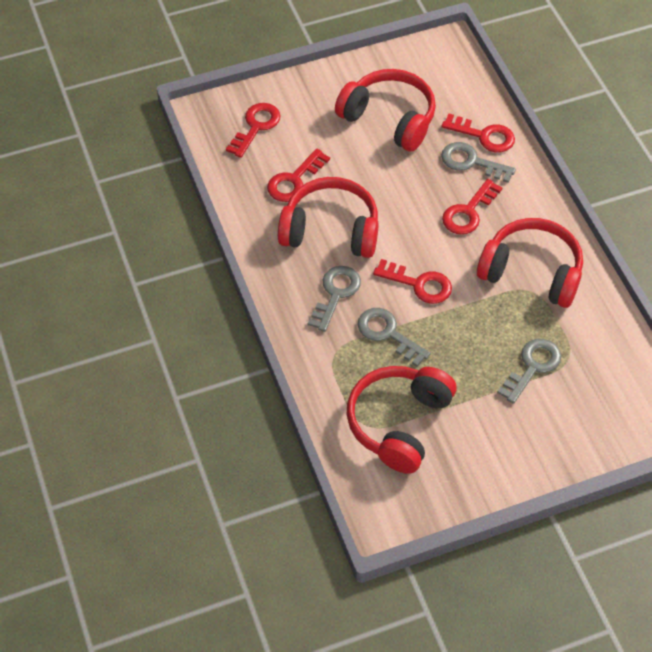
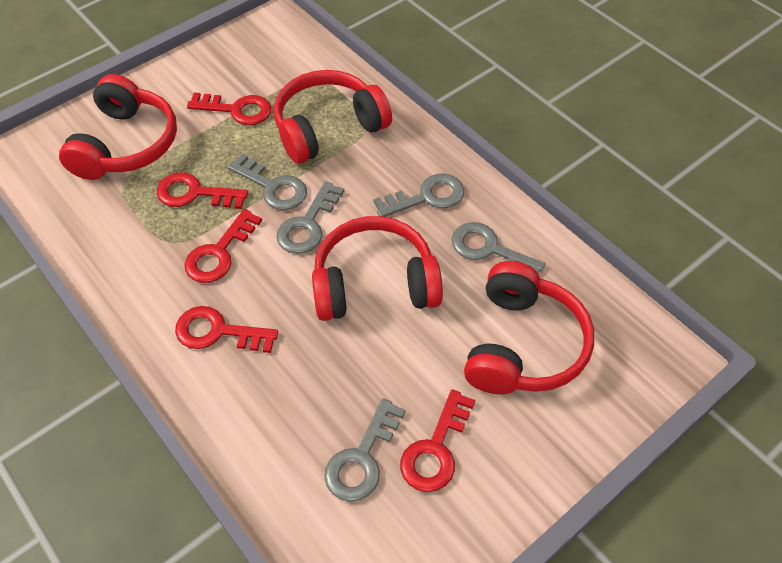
grey key: [308,266,361,332] [358,308,431,367] [441,142,516,183] [497,339,561,404] = 4 -> [228,154,307,210] [276,181,344,254] [324,398,406,502] [373,173,464,217] [452,222,545,273] = 5

